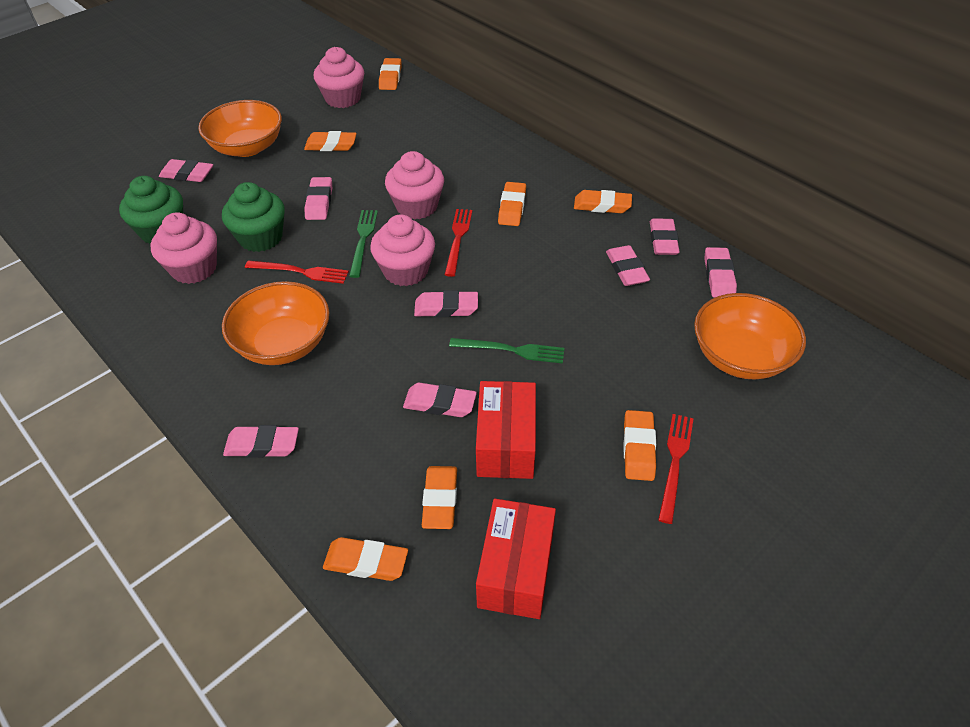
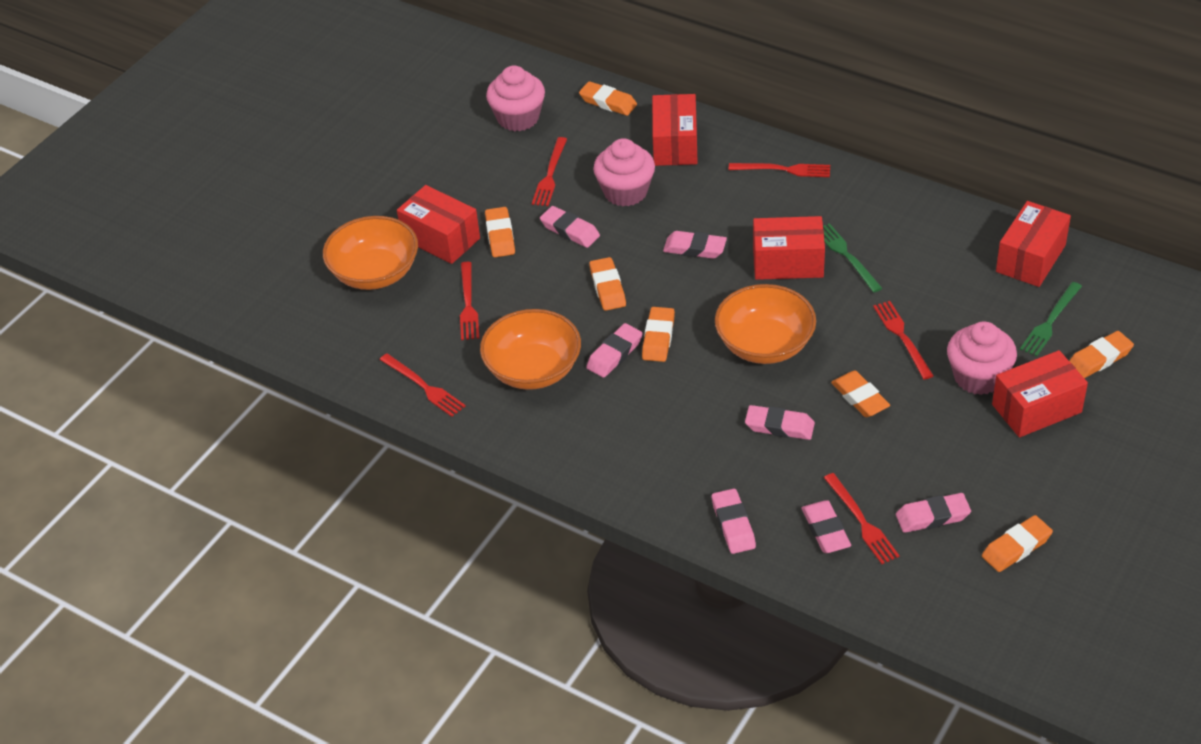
green cupcake: [119,176,183,244] [222,182,285,252] = 2 -> none = 0
pink cupcake: [151,212,217,284] [314,47,364,108] [370,214,435,286] [385,151,444,220] = 4 -> [486,65,545,132] [593,138,655,206] [947,321,1017,395] = 3
pink eraser: [159,159,213,182] [223,425,299,458] [304,177,332,220] [403,383,477,417] [414,290,478,317] [606,245,650,286] [650,218,680,255] [704,247,737,298] = 8 -> [540,206,600,248] [586,323,643,378] [663,231,727,259] [712,489,756,554] [745,405,815,440] [802,500,851,553] [896,493,971,533] = 7
red box: [476,381,536,479] [476,499,556,619] = 2 -> [397,185,480,264] [652,94,698,166] [753,216,825,280] [992,350,1088,438] [996,201,1071,287] = 5
red fork: [245,260,349,284] [445,209,472,277] [658,414,694,524] = 3 -> [380,354,465,417] [460,262,479,340] [532,137,567,206] [729,163,830,177] [824,473,899,564] [873,301,934,379] = 6

